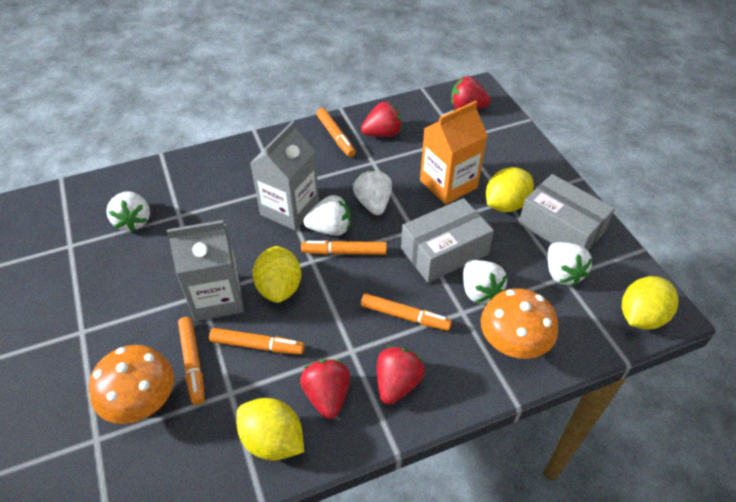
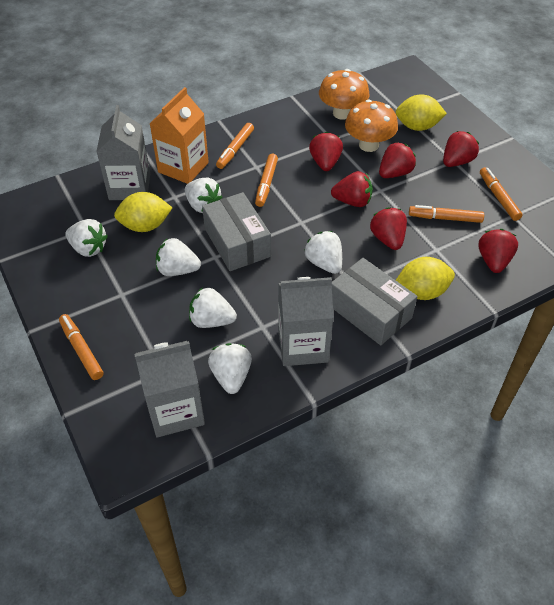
grey carton: [167,220,244,321] [250,121,319,231] = 2 -> [96,105,150,200] [134,341,205,437] [278,277,334,366] = 3
red strawberry: [300,359,350,419] [361,102,402,137] [377,346,425,405] [451,76,491,109] = 4 -> [309,132,343,171] [331,171,373,207] [370,207,407,250] [379,142,416,178] [443,131,479,167] [478,229,518,273] = 6
white strawberry: [106,191,150,232] [303,195,351,236] [353,169,392,215] [463,260,507,304] [548,242,593,286] = 5 -> [65,219,108,257] [156,238,201,276] [185,178,222,213] [189,287,237,328] [208,343,252,394] [304,231,342,274] = 6
yellow lemon: [236,398,304,461] [252,246,301,303] [486,167,534,212] [622,276,678,330] = 4 -> [114,192,172,232] [396,94,447,131] [396,257,455,300] = 3

